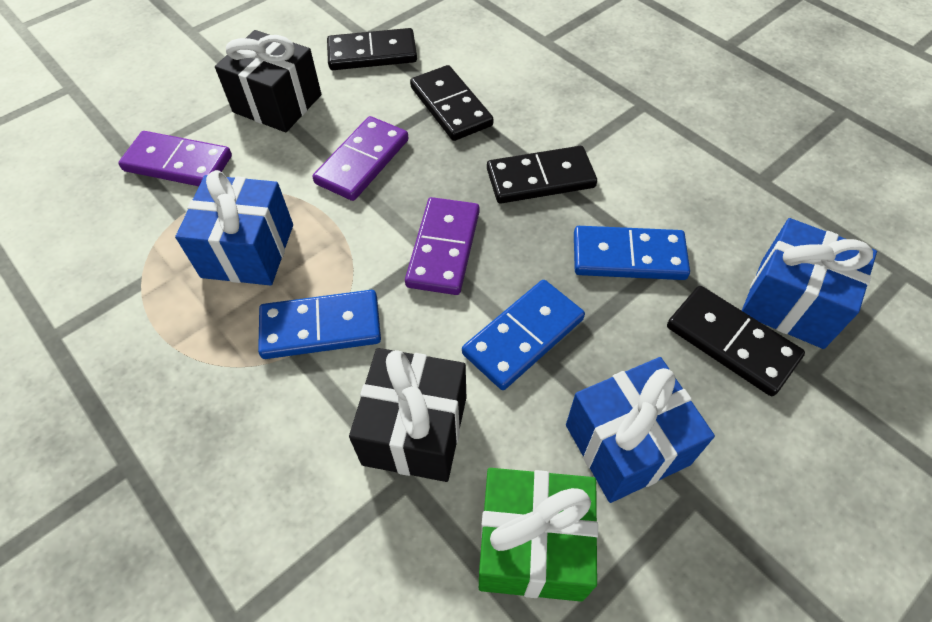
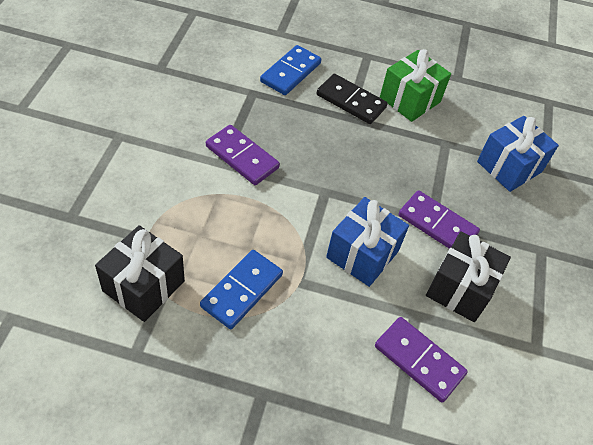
black domino: [327,28,417,70] [410,65,493,141] [487,146,597,204] [667,286,805,396] = 4 -> [316,74,388,124] = 1
blue domino: [258,290,381,359] [462,280,585,390] [574,226,690,280] = 3 -> [200,250,283,329] [260,45,321,95] = 2
blue gift: [175,170,293,286] [566,357,715,503] [742,218,877,349] = 3 -> [326,197,409,287] [477,116,559,192] = 2

